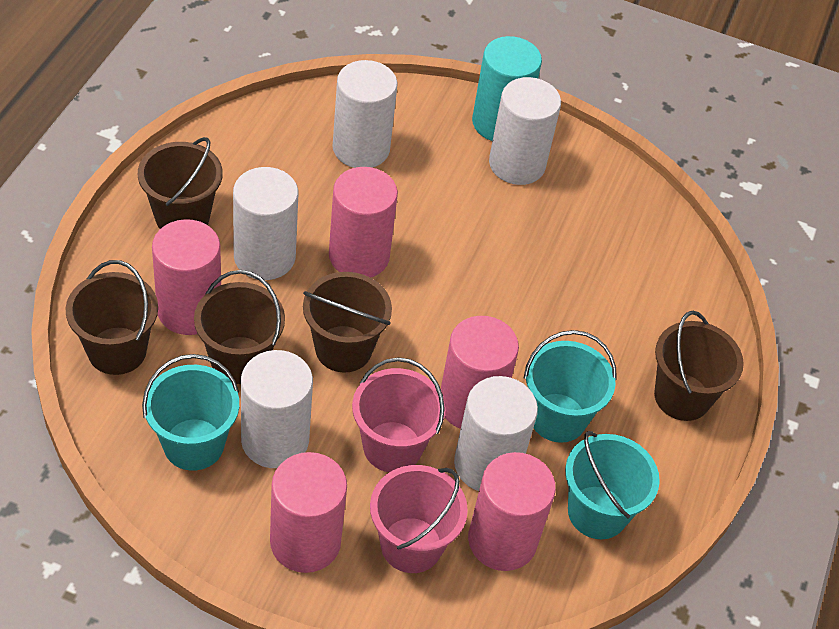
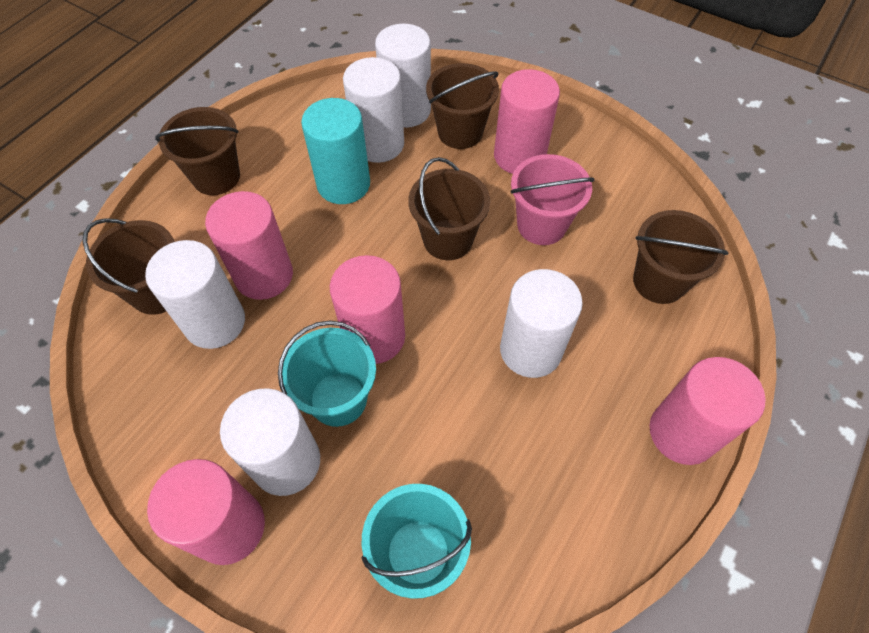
pink bucket: [352,357,445,472] [370,465,468,573] = 2 -> [510,154,594,245] = 1
turquoise bucket: [142,354,239,471] [524,330,617,443] [565,431,660,539] = 3 -> [278,321,376,427] [361,484,472,599] = 2

